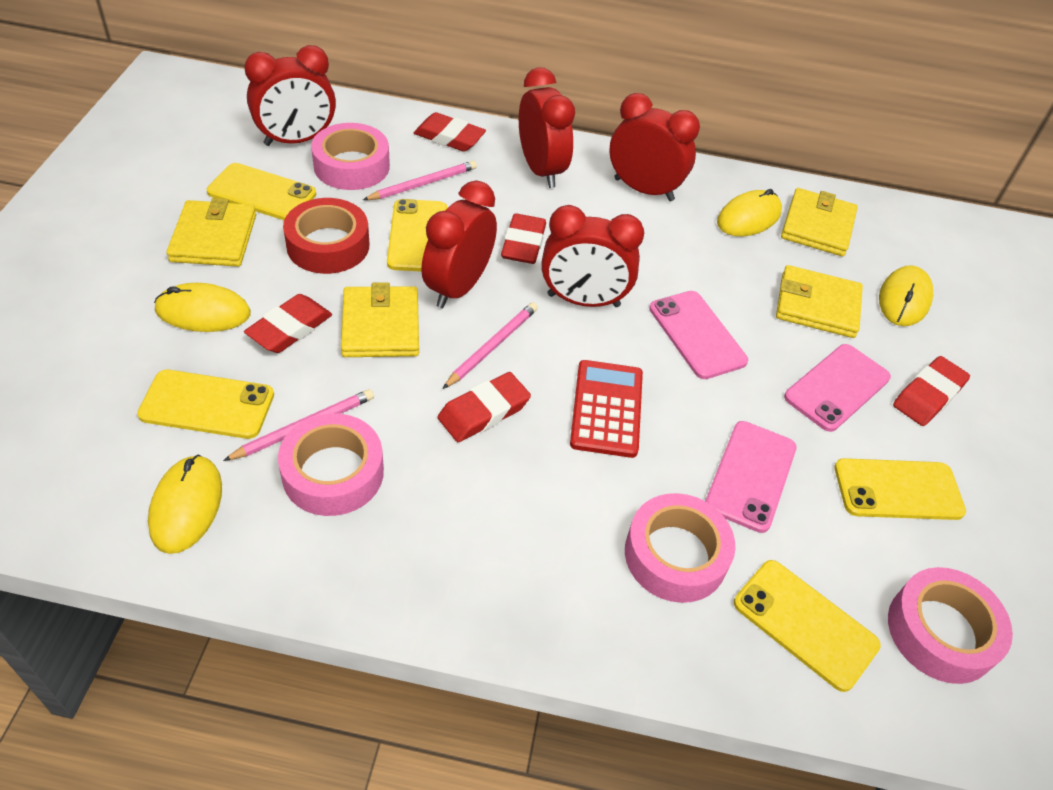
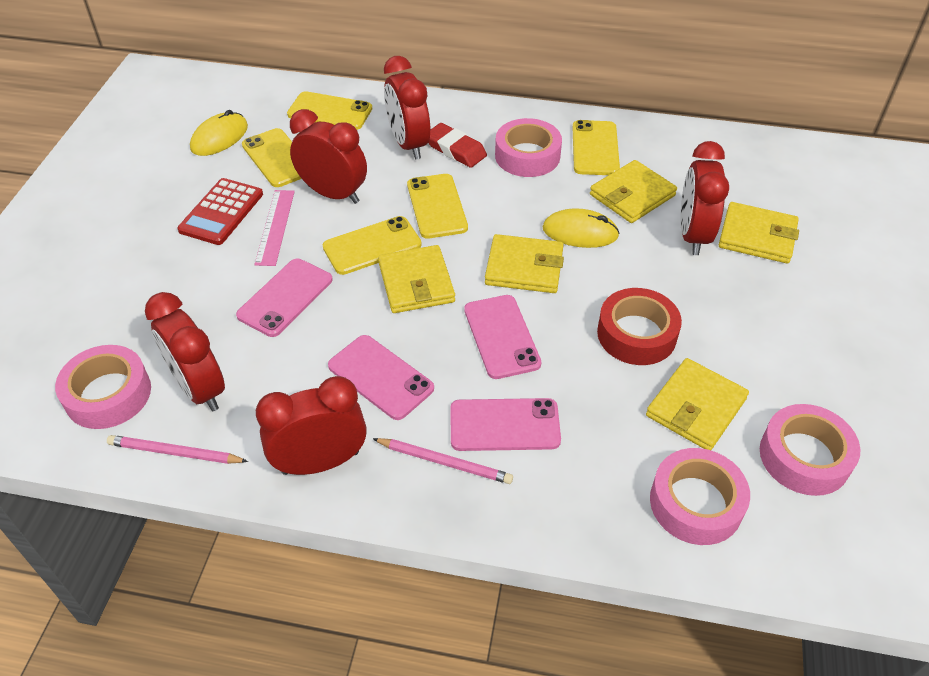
pink pencil: [223,389,374,461] [363,161,477,200] [443,302,538,389] = 3 -> [107,435,248,464] [373,438,513,484] = 2
pink phone: [649,291,748,379] [705,421,797,533] [784,344,891,432] = 3 -> [236,259,333,337] [328,335,434,420] [450,398,561,451] [464,295,542,379] = 4
pink ruler: none = 0 -> [254,190,295,266] = 1
red eraser: [244,294,332,353] [414,112,486,152] [438,372,531,442] [501,213,546,264] [893,356,970,426] = 5 -> [428,123,487,168] = 1
yellow mouse: [148,455,222,554] [154,283,251,332] [717,189,782,236] [879,265,933,326] = 4 -> [190,110,248,156] [543,208,620,248] = 2
yellow wallet: [167,198,256,267] [341,282,419,357] [776,265,863,338] [781,188,858,256] = 4 -> [378,245,455,313] [485,234,564,293] [590,160,677,223] [646,358,749,450] [719,202,799,263] = 5

